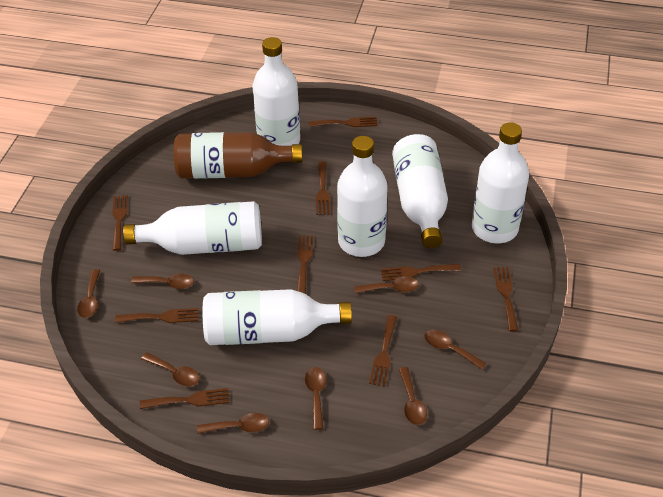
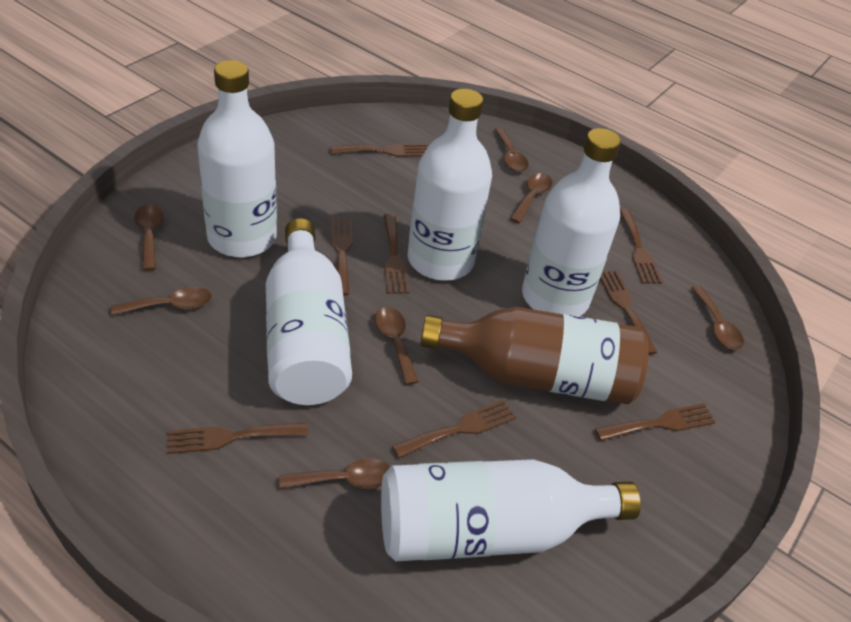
brown fork: [112,195,128,251] [115,308,199,323] [140,388,229,409] [297,235,313,294] [309,117,378,127] [316,161,330,215] [369,315,397,387] [381,264,461,281] [493,267,518,331] = 9 -> [168,423,308,454] [331,144,428,157] [331,217,353,296] [384,214,409,294] [392,400,516,458] [595,404,716,441] [600,270,657,355] [620,209,662,284] = 8
brown spoon: [77,269,100,318] [131,274,194,289] [141,352,200,386] [197,413,269,434] [305,367,326,430] [354,277,419,293] [399,367,427,425] [424,330,486,370] = 8 -> [111,287,212,315] [134,204,163,271] [279,459,390,489] [375,307,419,385] [494,127,529,172] [510,173,553,223] [691,285,744,350] = 7
white bottle: [123,201,262,255] [203,289,352,345] [253,37,300,146] [337,136,388,257] [392,134,448,248] [472,122,529,243] = 6 -> [197,60,277,257] [266,218,352,405] [381,459,641,561] [408,89,492,281] [522,128,621,316] = 5

